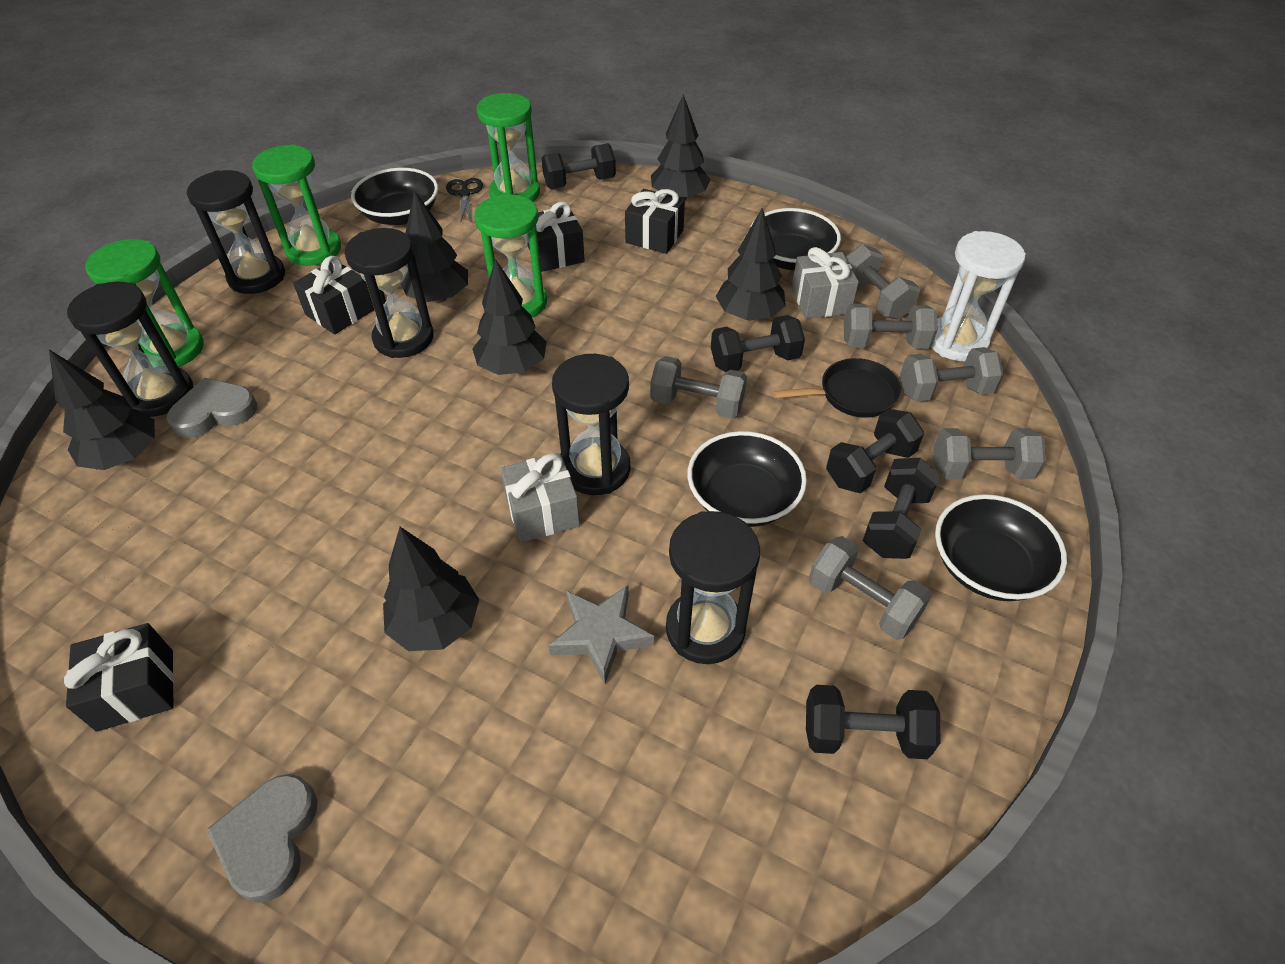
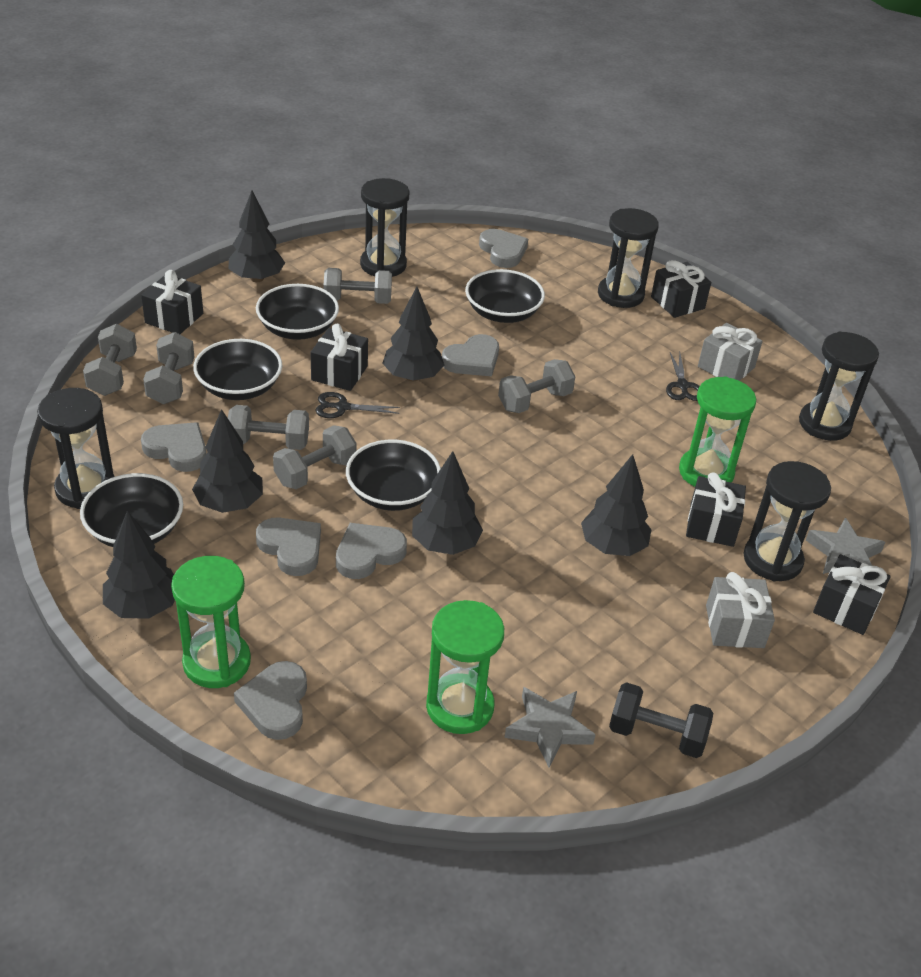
black bowl: [351,168,438,225] [687,431,807,527] [750,208,841,270] [935,494,1067,601] = 4 -> [80,473,183,547] [193,339,282,400] [256,284,339,340] [346,440,441,511] [465,269,545,323] = 5
black dumbbell: [542,143,616,189] [711,315,805,372] [806,685,940,759] [826,409,924,493] [863,458,940,559] = 5 -> [609,682,713,758] = 1
black gift: [64,623,174,732] [293,256,374,335] [528,202,585,272] [625,189,685,254] = 4 -> [141,270,203,334] [310,324,368,391] [651,260,711,318] [686,472,746,547] [813,554,891,635] = 5
black pan: [773,358,901,418] = 1 -> none = 0
black scissors: [446,178,483,221] = 1 -> [315,392,400,418] [666,353,700,401] = 2
green hourglass: [85,239,204,367] [252,144,341,266] [474,194,547,317] [477,93,540,202] = 4 -> [171,556,251,688] [426,600,504,734] [679,377,756,487] = 3
grey heart: [167,378,257,438] [206,774,317,903] = 2 -> [141,422,207,472] [234,661,307,740] [256,517,321,576] [336,523,407,579] [442,334,499,376] [479,229,528,268] = 6
grey star: [548,586,654,684] = 1 -> [504,687,596,768] [806,517,885,574] = 2
white hourglass: [931,231,1026,361] = 1 -> none = 0

